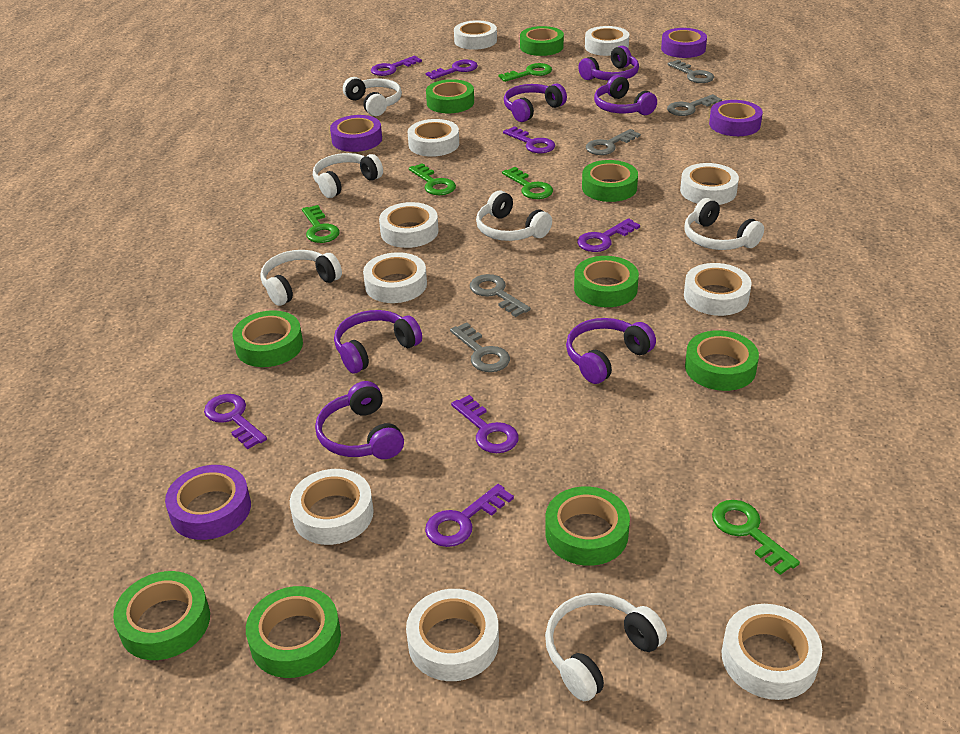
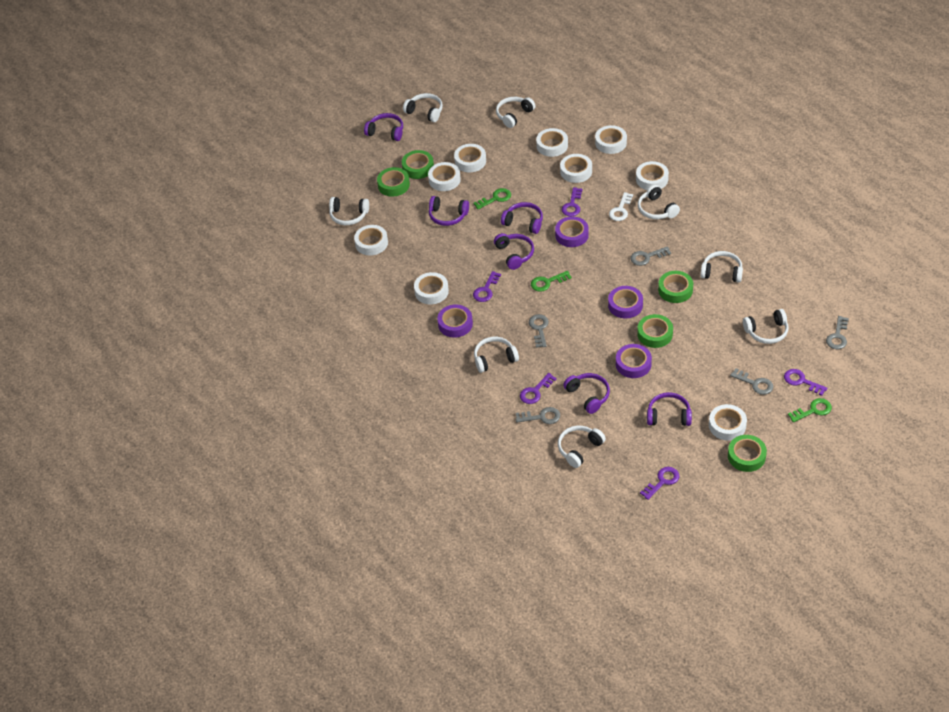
green key: [302,205,340,243] [409,163,456,195] [498,63,552,82] [502,167,553,199] [712,500,800,575] = 5 -> [473,188,511,210] [531,271,572,292] [788,398,832,422] = 3
green tape: [113,571,210,660] [232,310,303,367] [246,586,341,678] [426,79,474,113] [520,26,564,56] [545,486,630,566] [574,256,639,307] [582,160,638,202] [685,330,759,391] = 9 -> [377,167,410,197] [402,150,434,179] [637,314,673,348] [658,271,693,303] [728,435,767,472] = 5
purple key: [204,394,267,449] [371,56,422,76] [425,484,514,547] [426,60,478,79] [451,395,519,453] [503,126,555,153] [577,218,640,252] = 7 -> [473,271,501,302] [520,373,557,404] [562,187,582,216] [640,467,679,500] [784,369,827,396] = 5
white headphones: [260,250,342,306] [313,153,383,198] [343,77,402,116] [476,191,552,241] [545,593,667,701] [684,198,764,250] = 6 -> [329,197,369,225] [403,93,443,122] [474,337,519,373] [496,97,536,128] [558,426,606,468] [638,185,680,219] [700,251,743,282] [743,309,788,344] = 8
white key: none = 0 -> [609,192,633,221] = 1
white tape: [290,469,374,545] [363,252,427,303] [379,202,438,248] [406,589,499,681] [408,119,459,157] [454,20,497,50] [585,26,629,56] [680,163,739,205] [684,263,752,316] [722,604,822,700] = 10 -> [354,225,388,255] [414,272,449,304] [428,162,461,191] [454,144,486,172] [536,128,568,157] [560,154,592,183] [595,125,627,154] [636,161,669,190] [709,404,747,441] = 9

